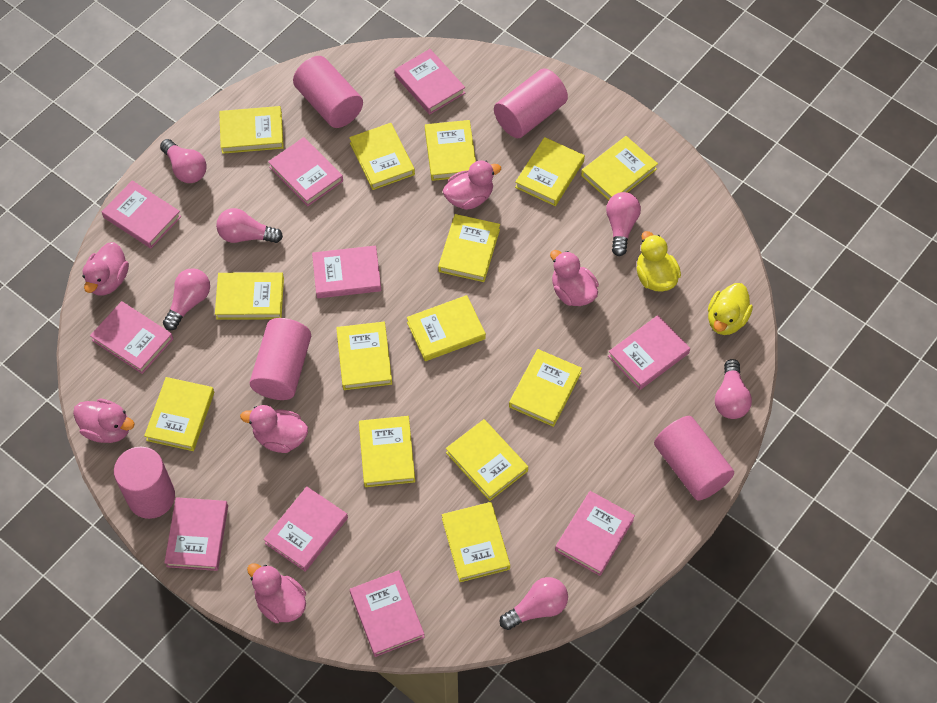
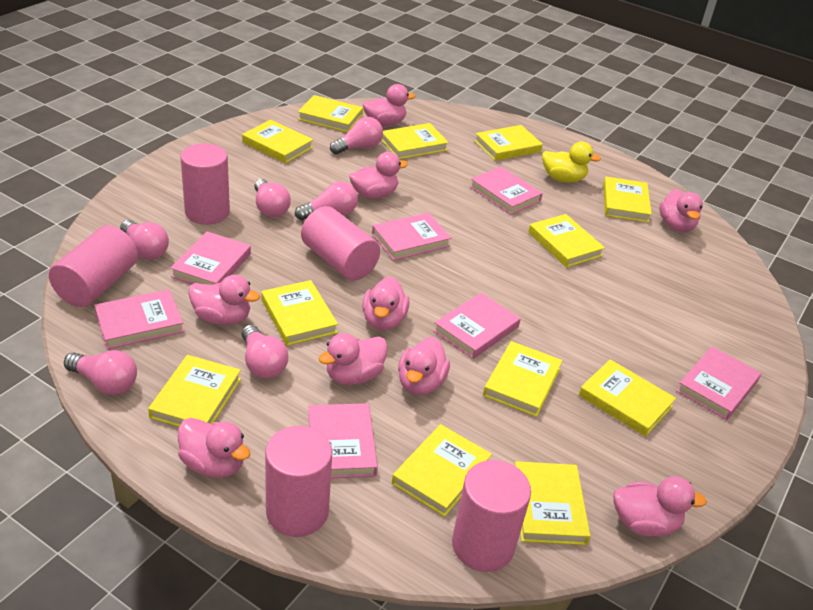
pink book: [90,301,173,374] [102,180,181,248] [164,497,228,571] [263,486,348,572] [268,137,343,206] [312,245,381,298] [350,570,425,657] [394,49,465,115] [555,491,635,576] [608,315,690,390] = 10 -> [94,289,184,349] [170,231,251,285] [308,403,378,478] [372,213,451,261] [433,293,521,359] [470,167,543,215] [676,347,761,420] = 7
pink duck: [73,399,135,443] [83,242,129,296] [240,405,308,453] [247,563,306,623] [443,160,501,210] [550,250,599,306] = 6 -> [178,418,250,478] [188,275,260,325] [318,333,388,385] [349,152,408,199] [362,276,410,331] [363,84,415,126] [398,337,450,395] [613,476,707,537] [659,189,703,233] = 9
yellow book: [144,377,214,451] [215,272,284,320] [219,106,284,154] [336,321,392,390] [349,123,415,190] [359,416,415,487] [407,295,486,361] [425,120,476,181] [438,214,500,282] [442,502,510,582] [446,419,528,501] [509,349,582,427] [515,137,585,206] [581,136,658,200] = 14 -> [148,355,241,427] [242,119,313,163] [261,280,338,346] [298,95,363,132] [381,123,449,159] [392,424,492,517] [475,125,543,161] [483,341,563,417] [515,461,590,545] [528,214,605,267] [579,359,676,437] [603,177,652,223] = 12
yellow duck: [637,231,681,292] [708,283,753,335] = 2 -> [542,142,601,183] = 1

